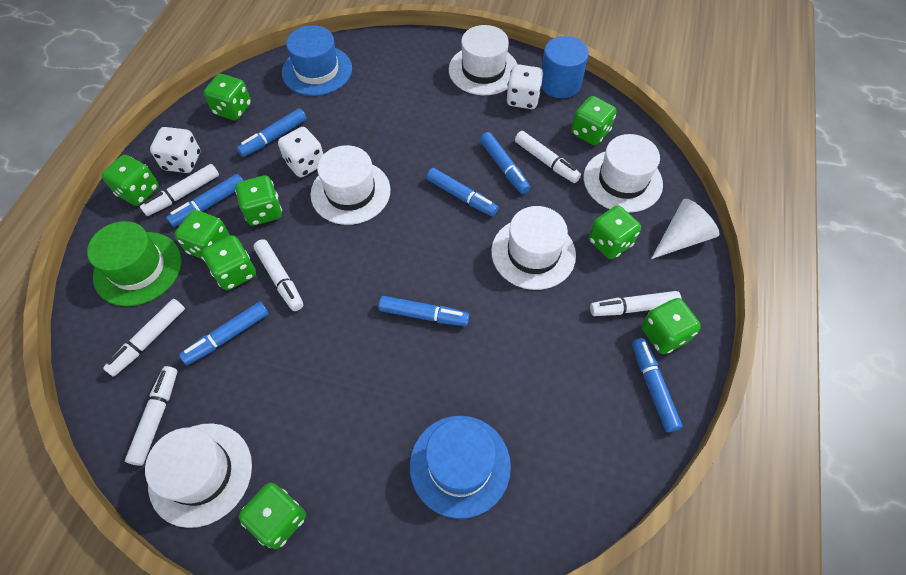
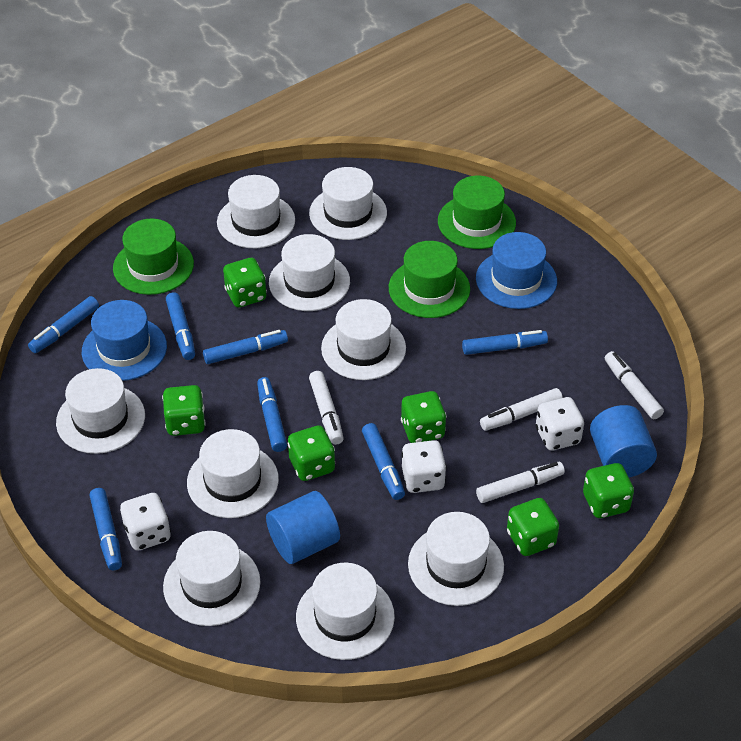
blue cylinder: [541,36,589,98] = 1 -> [266,491,340,564] [590,405,657,478] = 2
green dice: [101,155,159,206] [174,210,230,259] [202,235,256,290] [204,74,251,121] [235,175,282,226] [238,483,306,549] [571,96,617,145] [589,205,641,259] [641,298,701,354] = 9 -> [162,385,206,436] [223,258,267,308] [287,425,335,481] [401,391,447,443] [507,498,559,556] [583,463,634,518] = 6
green hat: [87,221,181,306] = 1 -> [113,218,194,295] [389,241,470,318] [438,176,516,249] = 3
white cone: [651,199,720,259] = 1 -> none = 0
white hat: [145,423,252,528] [310,145,390,225] [449,25,517,95] [491,206,576,290] [584,134,663,213] = 5 -> [56,368,145,454] [163,531,261,626] [187,429,279,518] [217,175,295,248] [269,234,350,311] [296,563,395,660] [309,167,387,240] [321,299,406,380] [408,512,504,606] = 9
white marker: [103,299,185,377] [125,366,177,466] [140,164,219,216] [253,239,303,311] [515,131,581,183] [590,291,682,316] = 6 -> [309,371,344,445] [476,462,565,503] [480,388,563,431] [605,351,664,419] = 4

